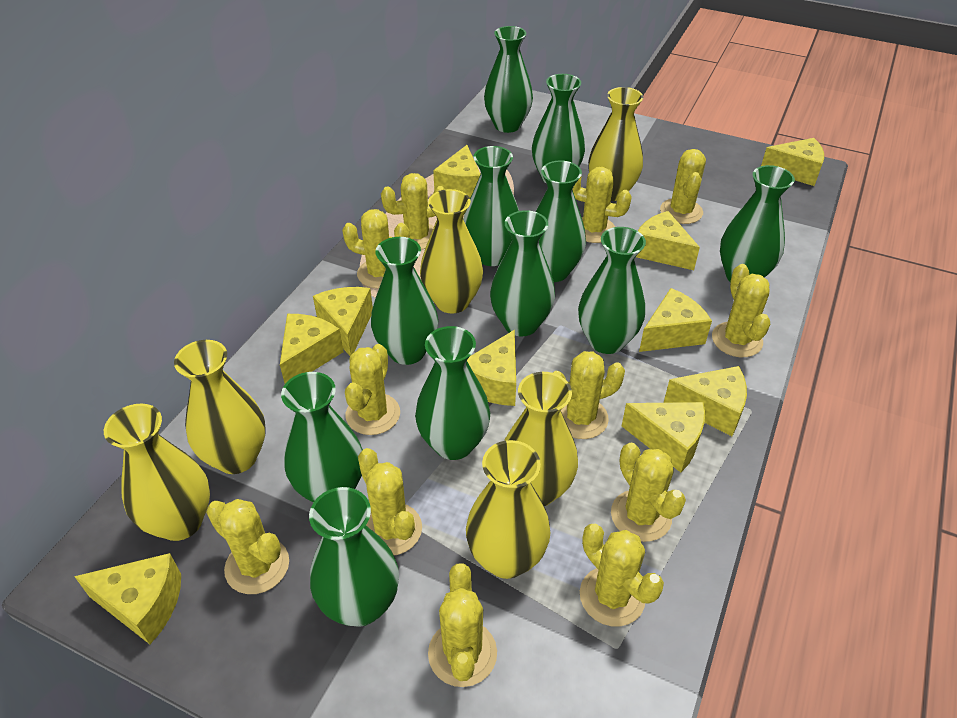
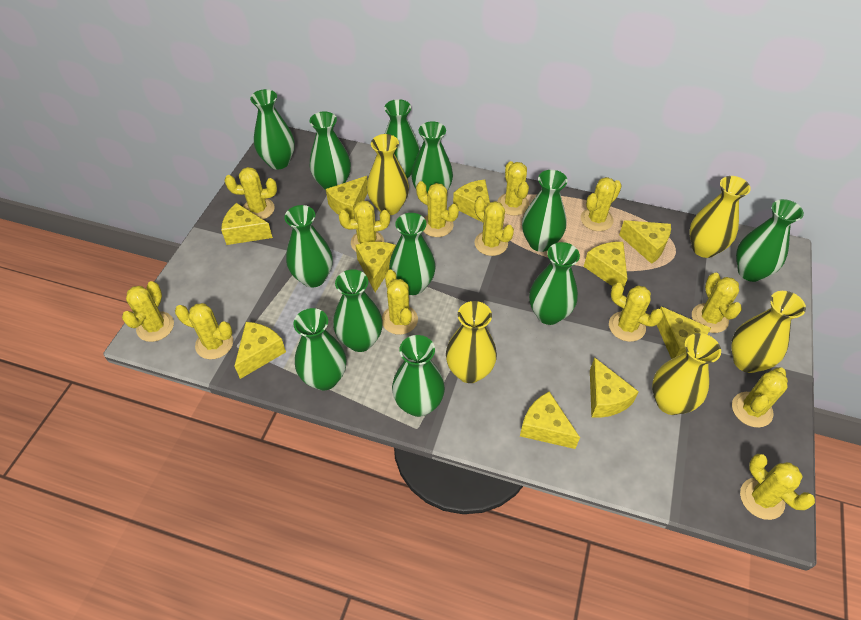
green vase: [281,372,363,502] [309,487,399,627] [371,237,438,365] [415,326,490,460] [463,146,519,266] [484,26,533,133] [490,210,555,336] [532,74,585,184] [535,161,586,282] [578,227,646,354] [720,165,795,282] = 11 -> [250,89,295,170] [284,205,333,288] [293,308,347,390] [310,112,351,190] [333,269,383,352] [384,99,420,178] [389,213,436,295] [392,335,445,417] [411,121,453,193] [522,170,568,252] [529,242,580,325] [736,199,804,282] = 12
yellow cactus: [206,499,289,594] [342,209,409,289] [345,344,400,435] [358,448,422,555] [381,173,445,250] [428,563,497,687] [553,351,625,439] [573,167,632,243] [580,524,664,626] [611,443,686,542] [660,149,706,224] [712,264,770,357] = 12 -> [122,281,174,342] [175,303,233,359] [225,167,277,220] [339,200,390,251] [382,270,418,335] [416,181,459,237] [474,197,514,256] [497,161,529,216] [581,177,622,231] [609,283,663,342] [692,273,742,333] [732,368,788,428] [740,454,815,520] = 13
yellow vase: [104,404,210,541] [174,340,266,474] [420,189,483,314] [466,440,550,579] [504,372,578,506] [588,87,643,201] = 6 -> [367,134,409,215] [446,301,497,383] [652,333,721,415] [689,176,751,258] [731,291,806,373] = 5

